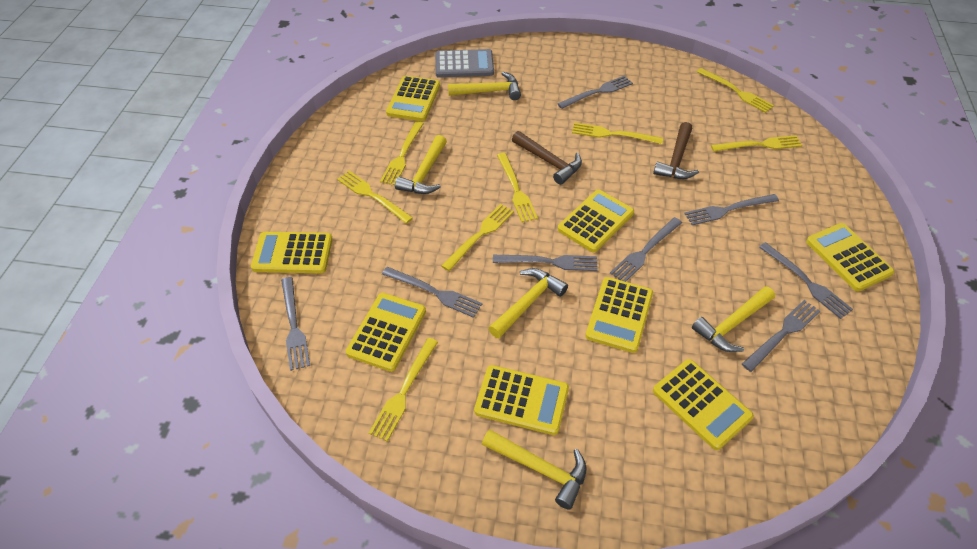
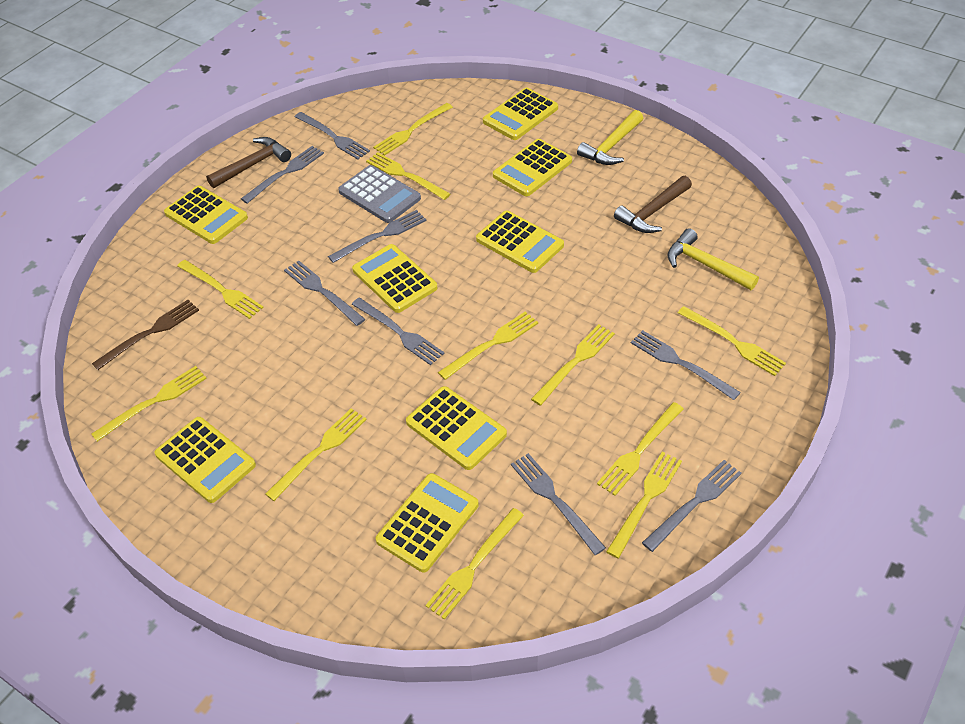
brown fork: none = 0 -> [92,300,199,370] = 1
yellow fork: [337,171,413,224] [369,338,438,441] [380,121,424,185] [441,204,514,271] [497,153,538,222] [572,122,663,144] [697,68,774,113] [711,135,802,152] = 8 -> [91,366,207,442] [177,260,264,319] [265,409,367,501] [366,152,450,200] [373,103,453,156] [425,508,524,620] [438,311,538,380] [531,324,615,406] [597,402,684,496] [606,452,682,558] [678,306,786,376] = 11
yellow hammer: [395,135,447,194] [448,72,521,100] [482,429,586,510] [488,268,568,338] [692,286,775,352] = 5 -> [577,110,643,165] [668,228,759,290] = 2

